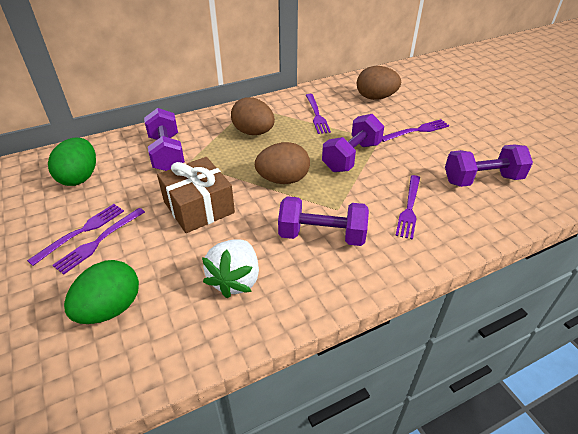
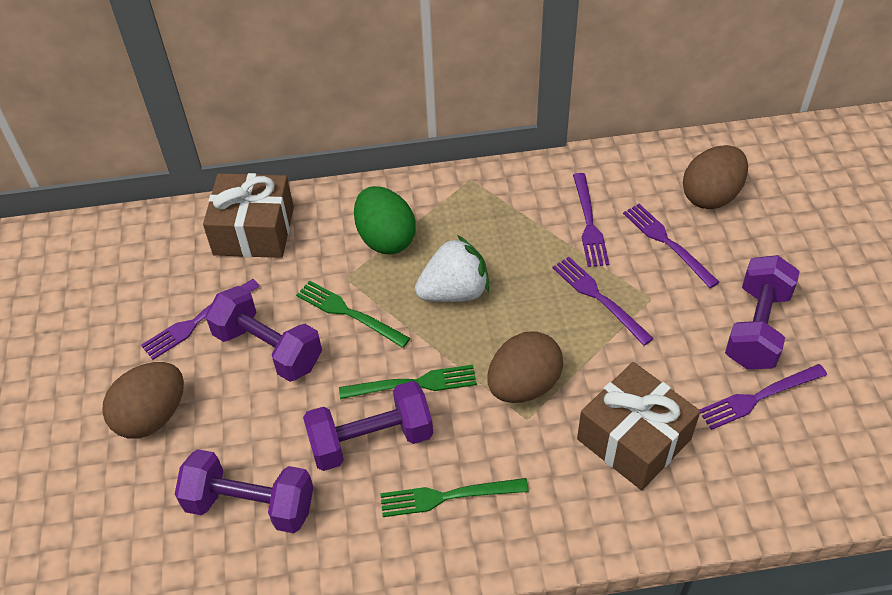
brown gift: [157,157,235,233] = 1 -> [203,173,294,258] [577,362,700,490] = 2
green egg: [48,137,96,186] [64,260,139,324] = 2 -> [354,186,416,254] = 1
green fork: none = 0 -> [296,281,410,348] [339,365,477,399] [380,478,529,517] = 3

